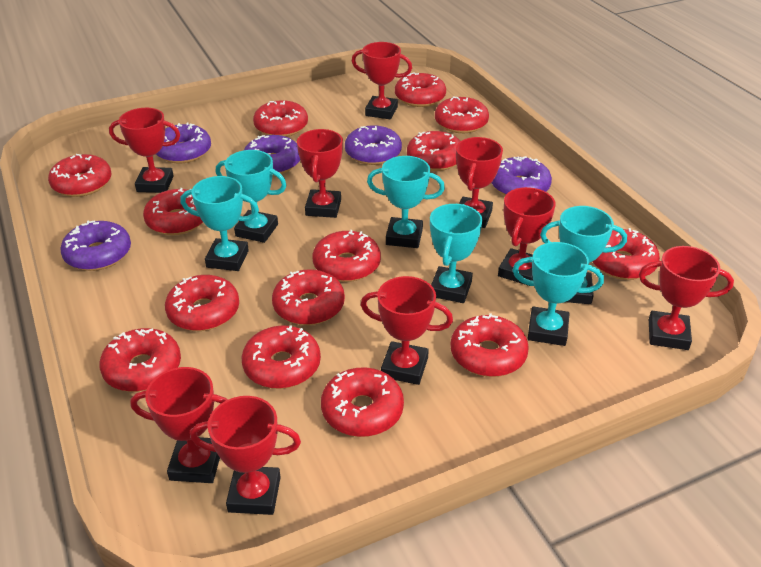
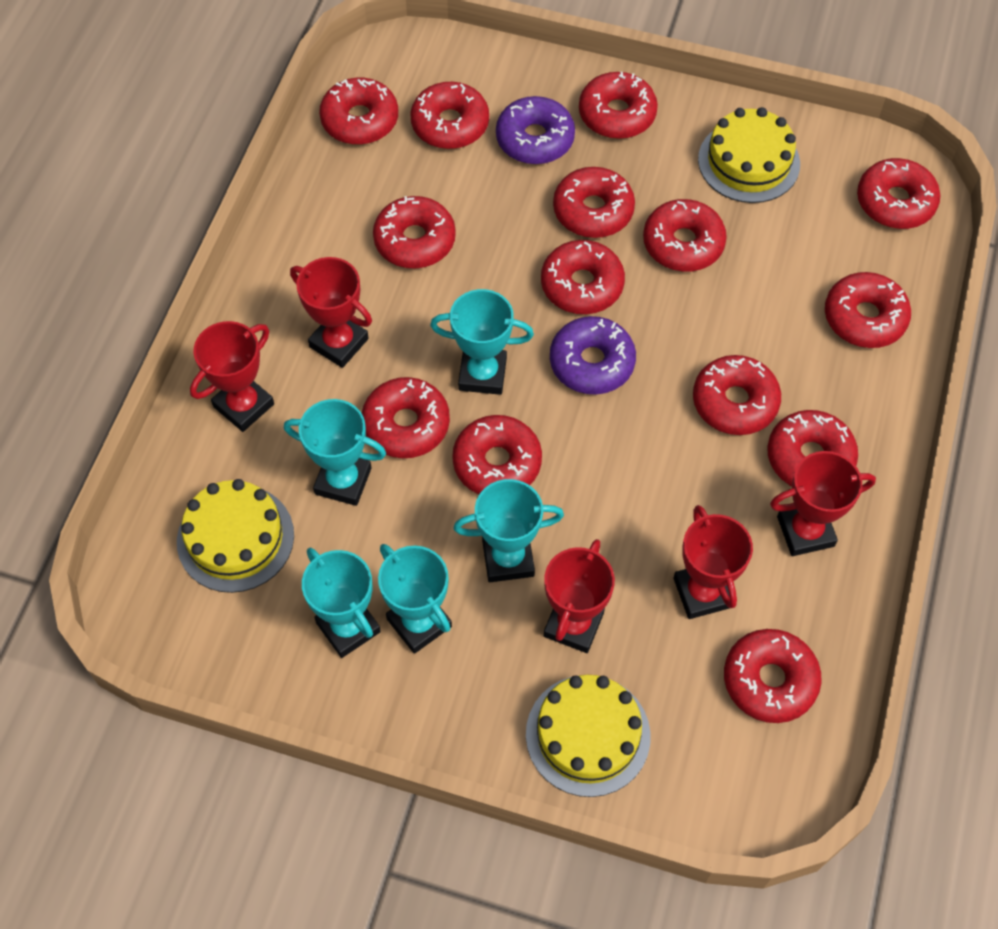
purple donut: [60,220,131,271] [156,123,211,163] [244,135,300,174] [345,125,402,165] [492,156,552,195] = 5 -> [496,96,575,164] [550,316,636,395] = 2
red trophy: [109,108,180,193] [130,367,228,483] [190,396,301,515] [297,129,343,218] [352,42,412,119] [361,276,453,385] [456,137,503,228] [498,187,556,286] [639,246,734,350] = 9 -> [190,321,274,432] [290,257,372,368] [544,539,615,653] [674,505,753,619] [770,451,876,556] = 5
turquoise trophy: [181,176,259,271] [216,150,287,243] [367,156,445,248] [430,204,482,303] [512,242,604,346] [540,206,627,304] = 6 -> [284,399,386,506] [302,548,381,658] [378,544,452,654] [430,289,534,395] [453,479,564,582] = 5
yellow cake: none = 0 -> [177,479,294,593] [526,675,651,797] [698,107,800,203] = 3

